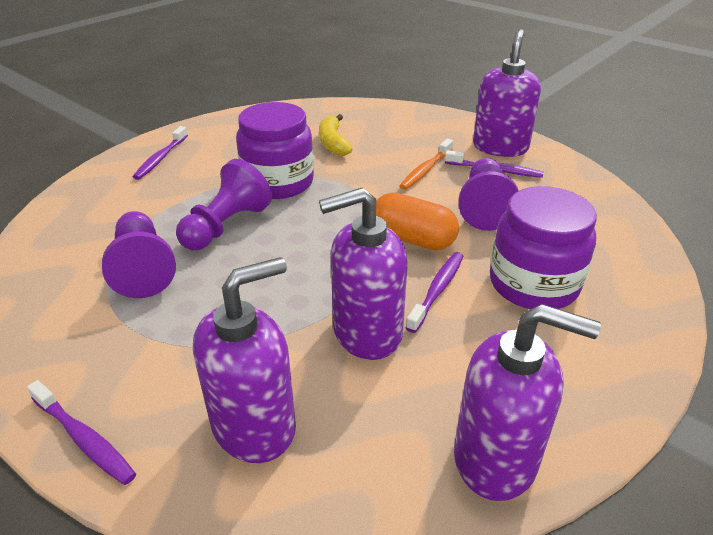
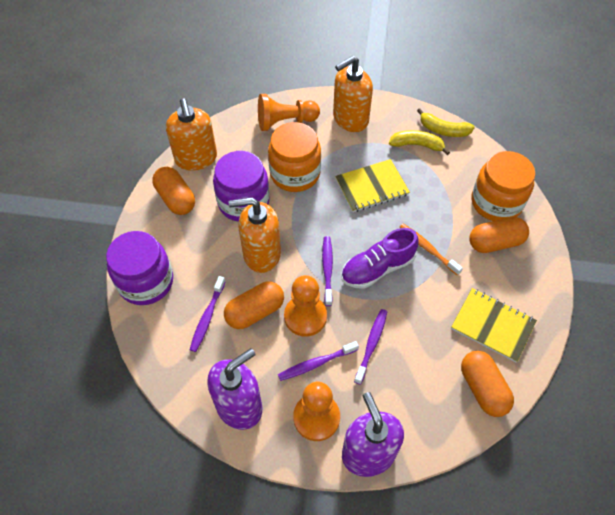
orange capsule: [376,193,459,250] = 1 -> [152,167,195,215] [224,281,284,329] [461,351,514,417] [469,217,529,253] = 4
orange jar: none = 0 -> [268,122,321,192] [471,151,535,221] = 2
orange pawn: none = 0 -> [258,94,320,131] [284,275,327,337] [293,382,340,441] = 3
orange soap dispenser: none = 0 -> [166,98,217,171] [229,198,281,273] [333,56,373,132] = 3
purple pawn: [102,211,176,298] [176,159,272,250] [459,158,519,231] = 3 -> none = 0
purple shoe: none = 0 -> [341,228,418,289] = 1
purple soap dispenser: [193,257,296,463] [319,188,408,360] [454,304,601,501] [473,29,541,157] = 4 -> [207,348,262,430] [342,392,404,477] = 2
yellow banana: [319,114,353,156] = 1 -> [389,130,450,155] [417,108,475,137] = 2
yellow notebook: none = 0 -> [335,159,410,212] [451,288,537,362] = 2

